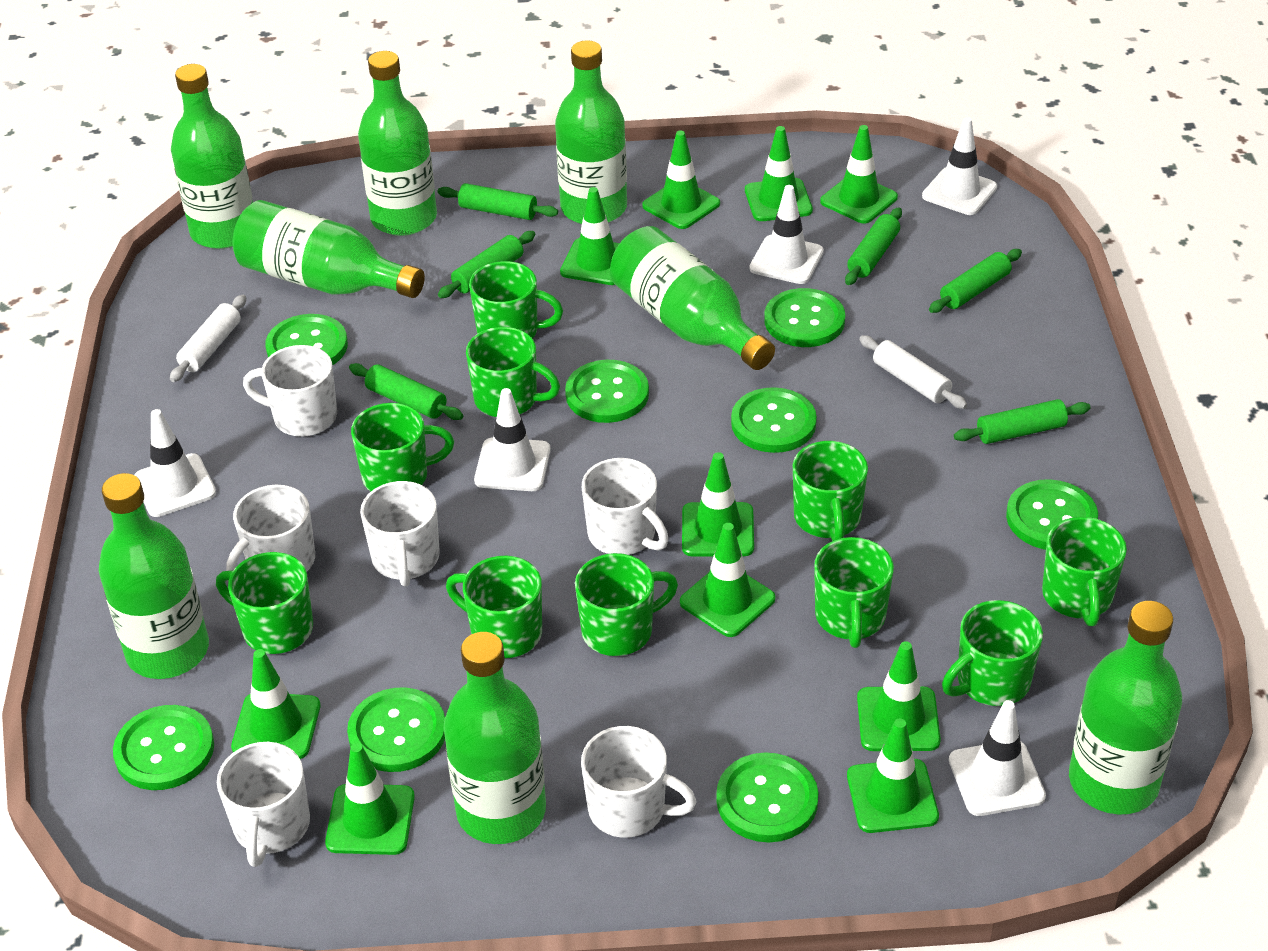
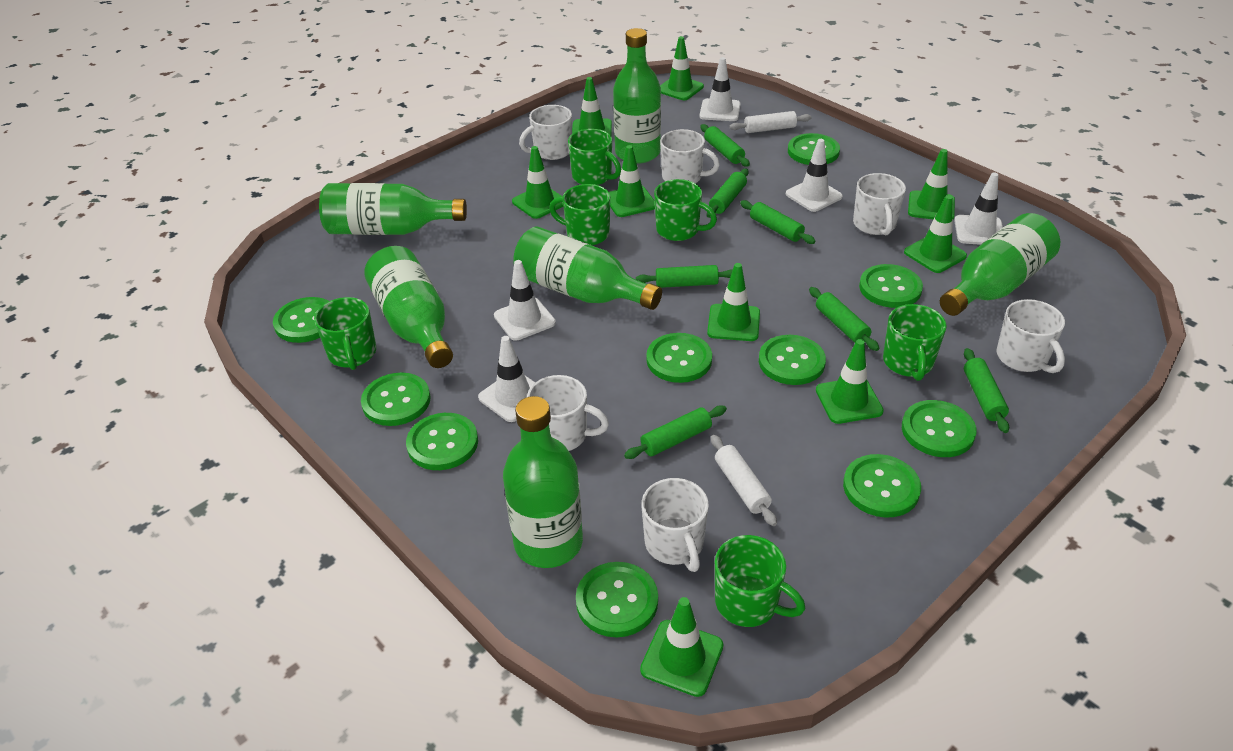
green bottle: [99,473,209,679] [171,64,253,249] [233,200,425,298] [358,51,437,236] [444,632,546,844] [555,40,627,224] [610,226,775,370] [1069,601,1182,815] = 8 -> [319,183,467,235] [364,246,453,368] [503,396,583,568] [513,226,662,310] [613,28,661,164] [940,213,1060,316] = 6
green button: [113,705,214,790] [265,314,348,365] [347,687,445,772] [565,360,649,423] [716,752,818,842] [731,387,817,453] [764,288,845,347] [1006,479,1098,550] = 8 -> [273,297,329,343] [361,372,431,426] [406,413,478,470] [576,562,658,637] [646,333,712,383] [759,335,826,385] [788,133,840,165] [843,454,921,518] [859,264,923,308] [902,400,977,457] = 10
green mug: [216,552,313,654] [351,403,454,492] [446,555,542,658] [466,327,560,417] [469,261,563,338] [575,553,678,656] [793,441,868,541] [814,537,894,648] [942,600,1043,706] [1042,517,1127,626] = 10 -> [314,297,376,370] [549,184,610,245] [568,129,621,185] [654,179,717,241] [715,535,806,627] [883,304,947,381] = 6
green rolling pin: [349,363,463,420] [438,183,558,220] [438,231,535,298] [845,207,902,285] [929,249,1022,313] [954,399,1090,444] = 6 -> [624,406,727,459] [636,265,733,288] [700,124,750,167] [707,169,748,218] [740,200,816,244] [809,287,880,351] [964,348,1009,433] = 7
green traffic cone: [231,649,320,759] [325,743,415,855] [560,187,620,285] [642,130,720,229] [680,523,775,637] [682,452,754,556] [745,126,813,221] [820,125,898,224] [847,718,939,833] [857,641,941,751] = 10 -> [512,146,563,219] [572,77,612,135] [609,145,655,217] [640,597,723,697] [660,36,704,100] [707,263,760,341] [816,339,884,424] [904,195,967,273] [908,149,955,219] = 9

